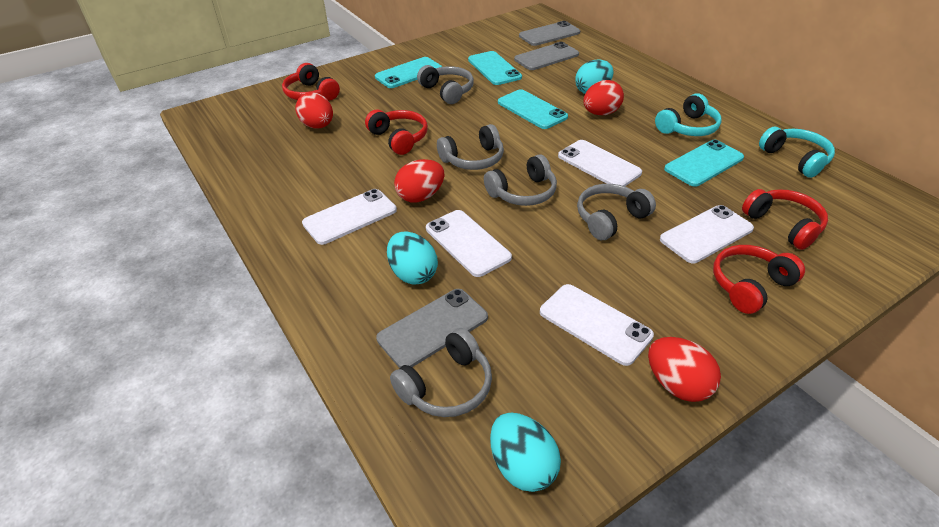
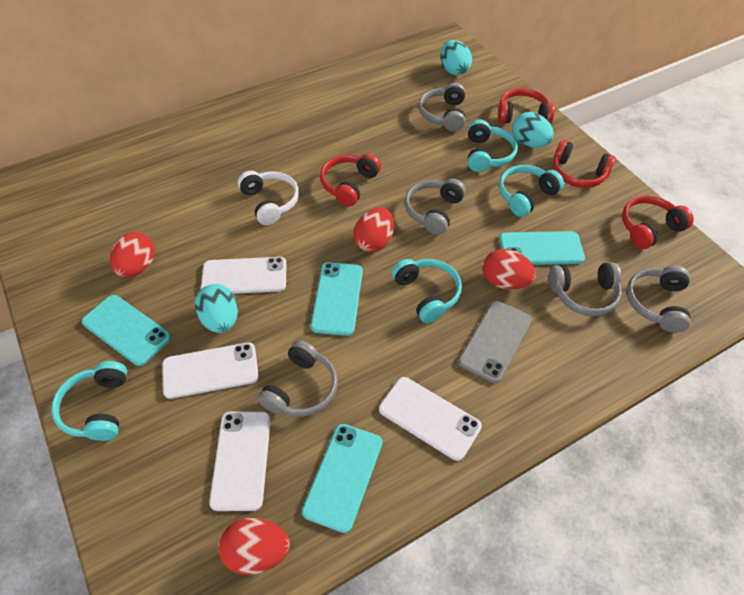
grey phone: [376,289,488,368] [514,42,579,70] [519,21,580,46] = 3 -> [458,301,532,383] = 1
turquoise headphones: [655,93,722,136] [759,127,835,178] = 2 -> [51,361,127,441] [391,259,462,323] [468,120,518,172] [499,165,564,217] = 4
white headphones: none = 0 -> [238,171,299,225] = 1
white phone: [302,189,397,245] [426,210,512,277] [540,284,654,366] [558,140,642,186] [660,205,754,263] = 5 -> [162,342,259,399] [201,257,286,294] [209,411,271,511] [379,377,482,461] = 4

